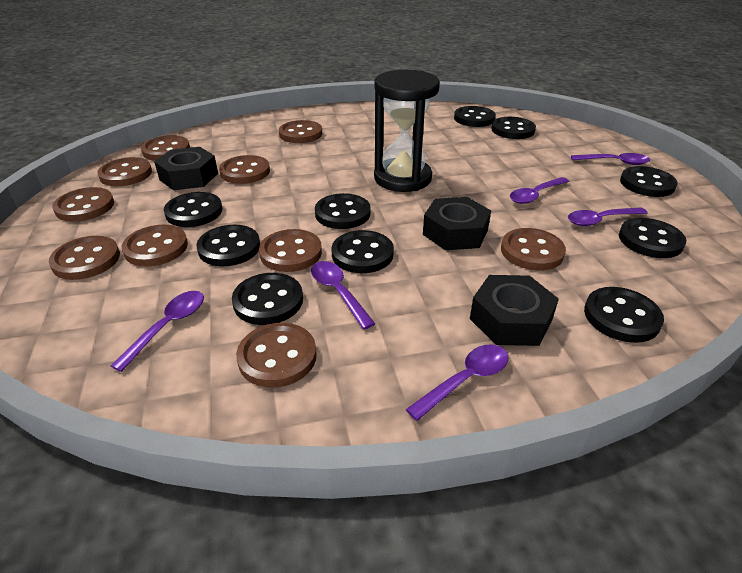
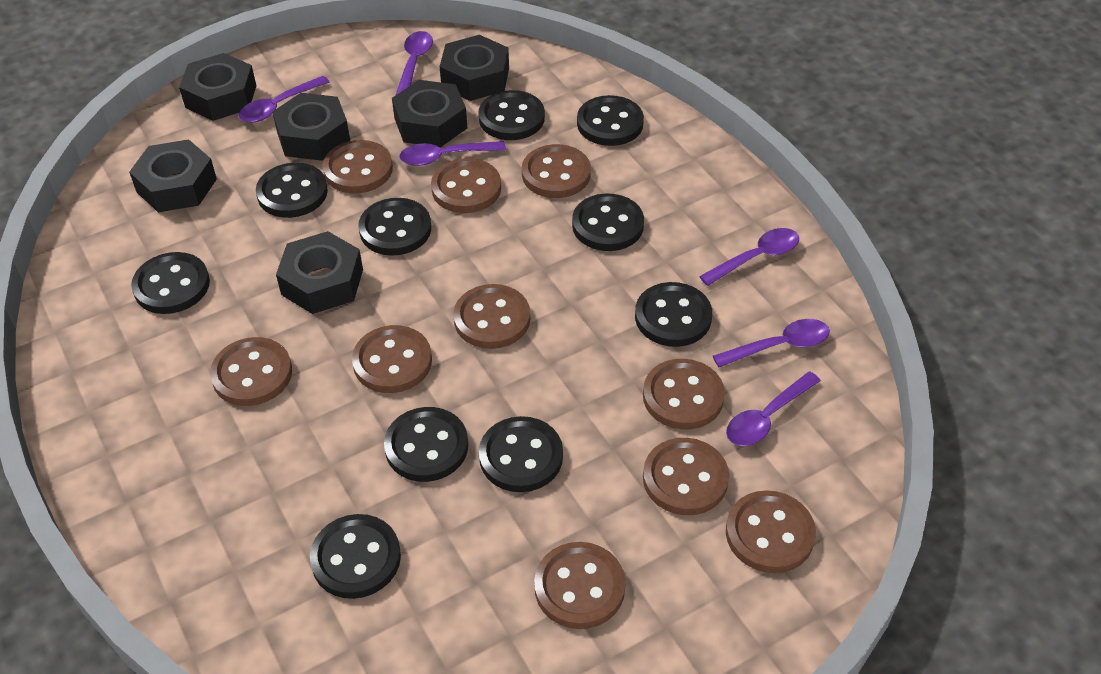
black hourglass: [374,70,440,192] = 1 -> none = 0
black nut: [154,147,218,190] [423,197,491,250] [470,275,559,346] = 3 -> [129,139,217,212] [179,53,256,121] [272,93,350,161] [276,231,363,314] [392,80,467,147] [440,35,509,101] = 6

